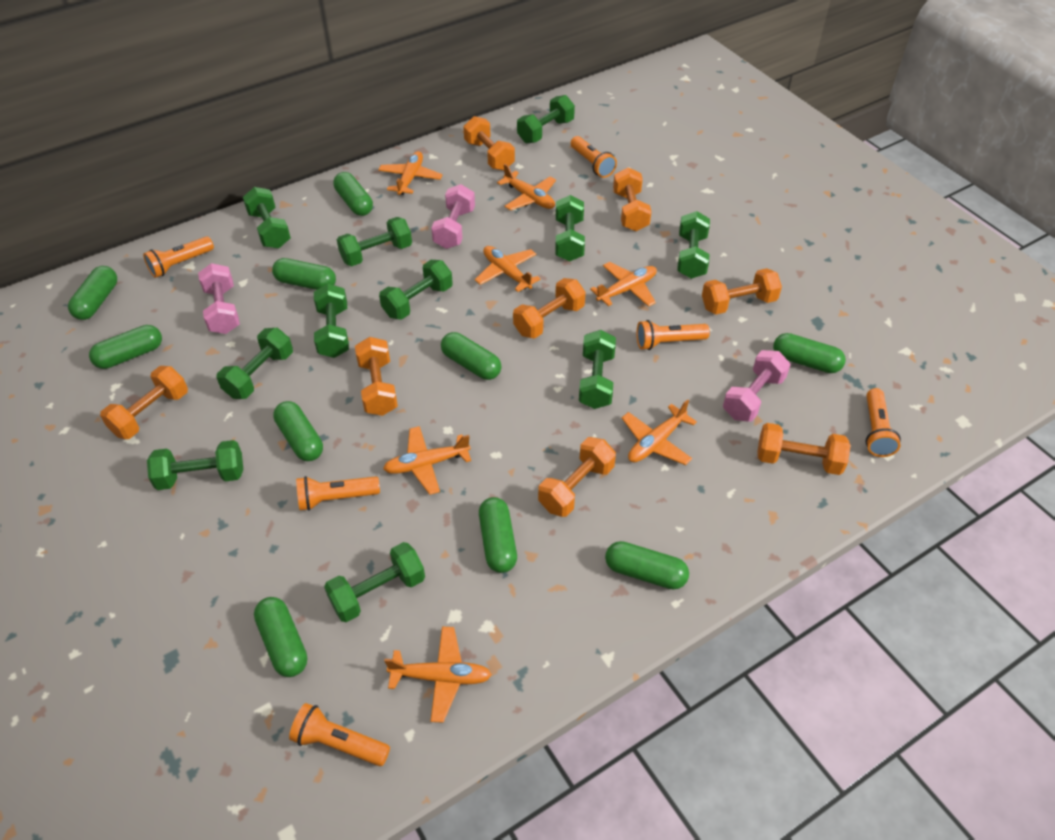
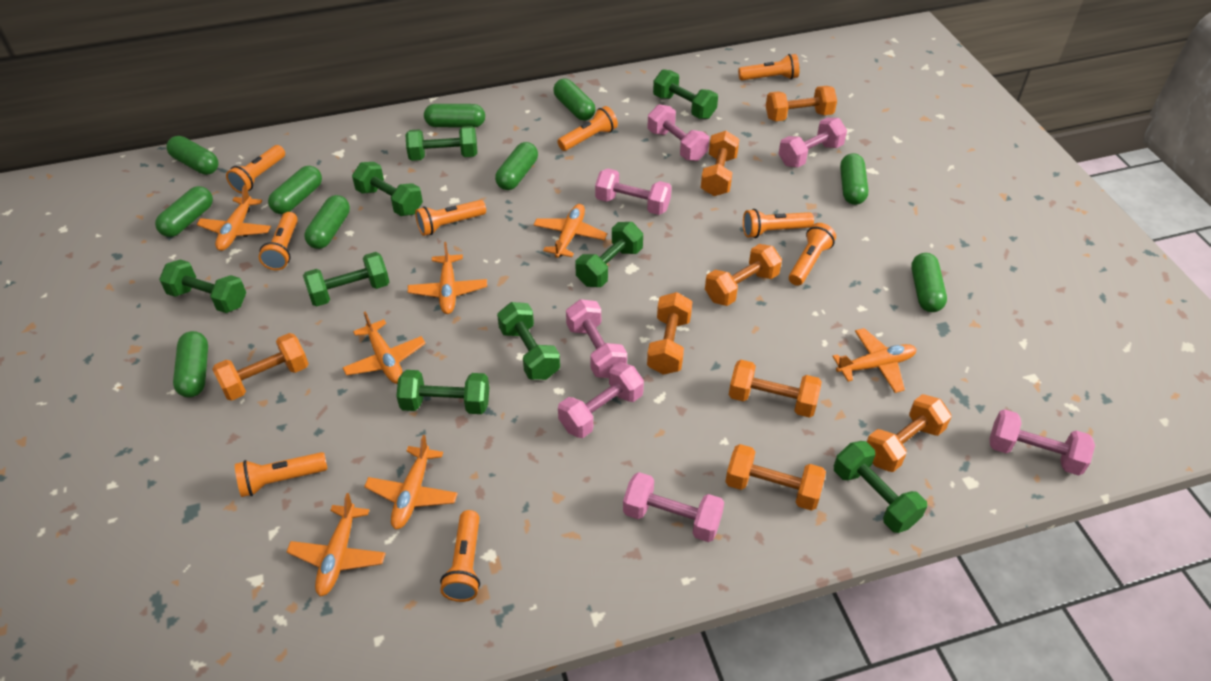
green dumbbell: [147,440,243,490] [217,328,293,399] [243,187,291,248] [314,284,349,358] [324,542,425,622] [337,217,412,266] [379,260,453,320] [517,95,575,143] [555,195,585,262] [579,330,616,409] [677,211,710,279] = 11 -> [159,259,246,313] [303,252,389,306] [352,162,423,216] [396,370,489,414] [405,126,478,161] [497,302,560,380] [575,222,643,287] [653,69,718,119] [834,441,927,533] = 9
orange flashlight: [143,237,214,278] [289,703,390,766] [296,476,380,511] [571,136,617,178] [636,320,710,350] [865,388,901,457] = 6 -> [226,145,285,193] [235,452,328,497] [259,212,298,270] [415,200,486,236] [440,510,480,602] [557,106,618,151] [738,54,799,80] [743,209,814,238] [789,223,836,286] = 9
pink dumbbell: [198,263,240,334] [431,184,475,249] [723,350,791,422] = 3 -> [558,362,644,438] [566,299,627,378] [595,168,672,215] [623,472,724,542] [648,104,709,161] [778,118,847,167] [990,409,1095,476] = 7

